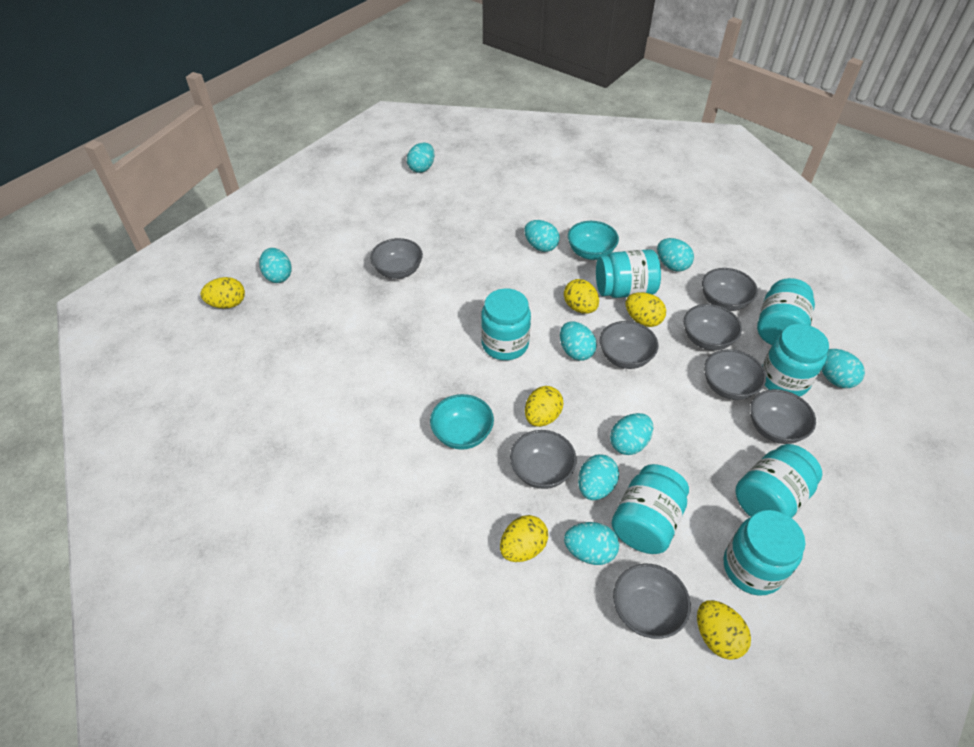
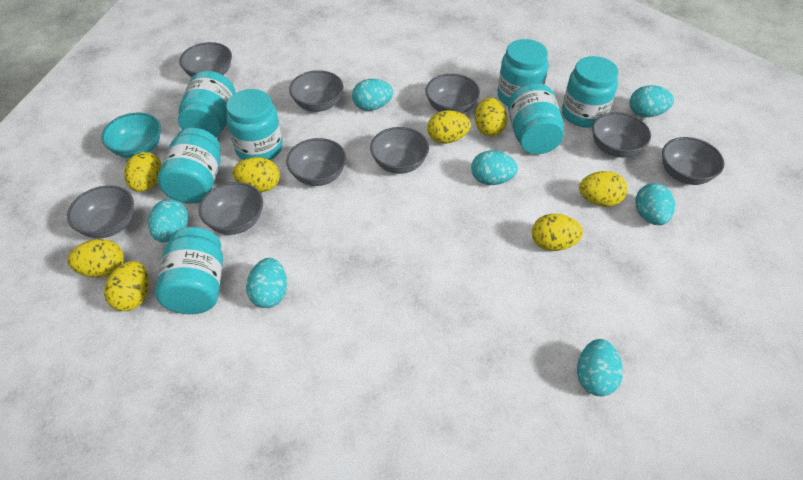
grey bowl: [370,238,423,279] [510,430,576,489] [600,321,658,369] [613,564,691,639] [684,304,742,351] [702,268,758,311] [704,349,766,400] [750,389,816,444] = 8 -> [67,185,134,238] [179,42,232,77] [199,182,263,235] [286,138,346,186] [289,70,343,112] [370,127,429,174] [426,74,480,114] [592,112,651,157] [662,137,724,185] = 9
turquoise bowl: [430,394,494,450] [568,221,619,260] = 2 -> [101,113,161,158] = 1
turquoise egg: [259,248,292,283] [407,143,435,173] [524,220,560,252] [560,322,597,361] [564,522,619,565] [578,454,619,500] [610,413,653,455] [657,238,694,272] [821,349,865,388] = 9 -> [148,199,188,242] [246,258,287,308] [352,79,393,111] [471,151,518,185] [577,339,623,396] [630,85,674,117] [635,183,675,225] = 7
yellow egg: [201,277,245,309] [500,515,548,562] [525,386,563,427] [564,279,599,314] [626,292,666,327] [697,600,751,660] = 6 -> [67,239,124,278] [104,261,149,311] [124,152,162,192] [232,157,280,192] [427,111,471,144] [475,98,507,136] [532,214,583,251] [579,171,627,207] = 8

